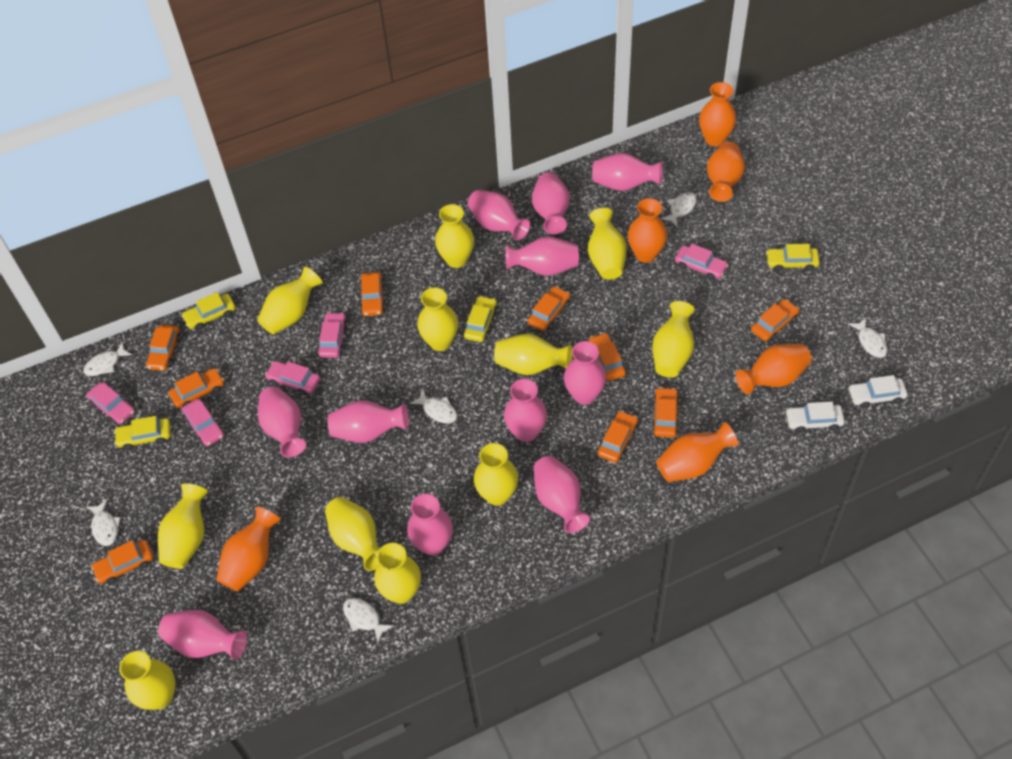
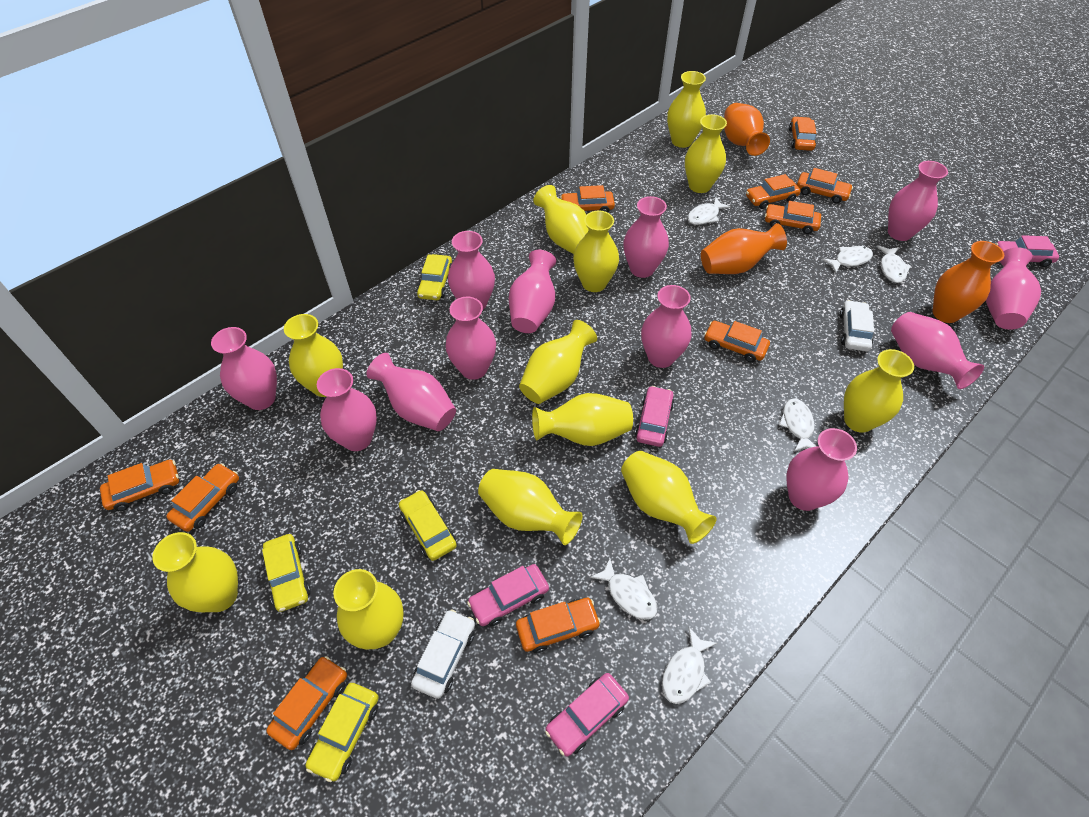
orange car: [91,540,153,584] [146,325,181,371] [169,368,224,408] [360,272,385,316] [528,286,570,331] [589,333,626,381] [598,411,638,463] [652,387,680,438] [751,299,799,341] = 9 -> [100,460,179,511] [166,463,239,532] [266,656,347,750] [516,598,601,653] [560,185,615,212] [704,321,770,362] [746,174,801,209] [765,201,821,234] [789,117,816,151] [797,168,853,203] = 10
orange vase: [216,506,281,591] [628,198,667,263] [656,422,738,482] [699,82,736,146] [707,142,745,202] [736,344,812,394] = 6 -> [701,223,787,274] [724,103,770,156] [933,241,1004,323] = 3
pink car: [86,382,135,425] [182,399,224,447] [265,361,320,396] [318,312,347,358] [675,244,728,280] = 5 -> [467,564,549,626] [545,673,629,756] [635,386,674,447] [996,235,1059,267] = 4
pink vase: [158,610,247,660] [258,387,306,457] [327,400,409,443] [407,494,453,556] [468,190,530,241] [504,379,547,442] [505,236,579,276] [532,172,570,234] [534,456,590,533] [564,341,606,405] [592,153,663,191] = 11 -> [211,327,277,410] [317,368,377,451] [366,353,456,431] [445,297,496,380] [448,231,495,310] [509,250,556,333] [623,196,669,278] [641,285,691,368] [786,428,857,511] [888,161,948,241] [891,312,984,389] [986,247,1041,330] = 12
yellow vase: [119,651,176,710] [158,483,208,569] [257,267,323,334] [325,497,380,571] [374,543,421,604] [417,288,458,351] [435,204,474,268] [474,443,518,506] [494,334,573,375] [588,208,627,280] [652,301,695,378] = 11 -> [152,532,238,612] [284,314,343,397] [333,569,404,650] [478,469,582,545] [519,320,597,404] [532,393,633,446] [533,185,589,254] [573,211,619,292] [621,451,717,544] [667,71,706,148] [685,114,727,193] [844,349,914,433] = 12

